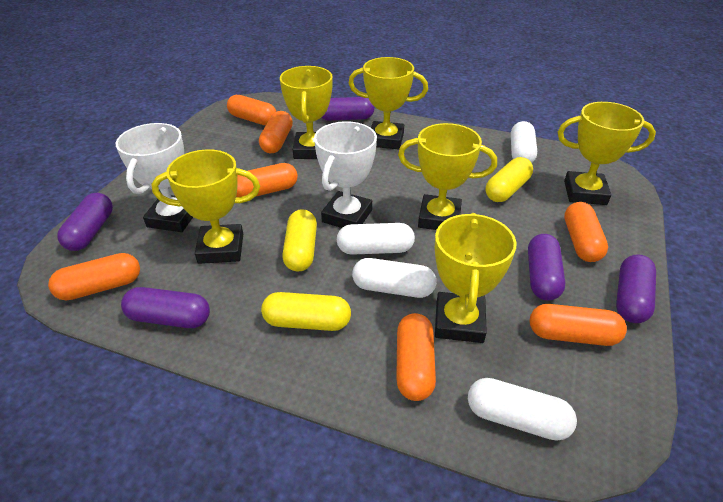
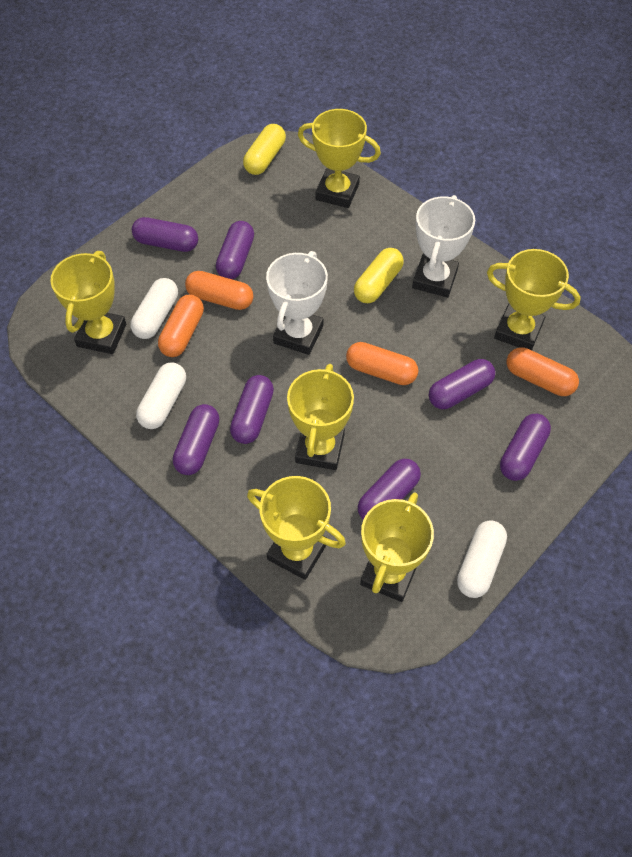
orange capsule: [48,253,140,300] [227,95,276,125] [236,163,298,197] [259,111,293,153] [396,313,436,401] [530,304,627,346] [564,202,608,262] = 7 -> [158,295,204,357] [185,271,253,310] [346,342,418,385] [507,347,579,396] = 4
purple capsule: [57,193,113,251] [121,287,210,328] [321,97,374,121] [528,234,565,300] [616,254,656,323] = 5 -> [132,217,198,252] [173,404,219,475] [216,221,254,279] [230,375,274,444] [358,459,421,520] [429,359,495,409] [500,414,551,481] = 7
white capsule: [337,223,415,255] [352,258,436,298] [468,378,577,441] [511,121,537,163] = 4 -> [130,278,178,339] [136,362,186,429] [457,520,507,598] = 3
yellow capsule: [261,292,351,331] [282,209,317,272] [486,157,533,202] = 3 -> [243,124,286,175] [354,248,404,303] = 2

